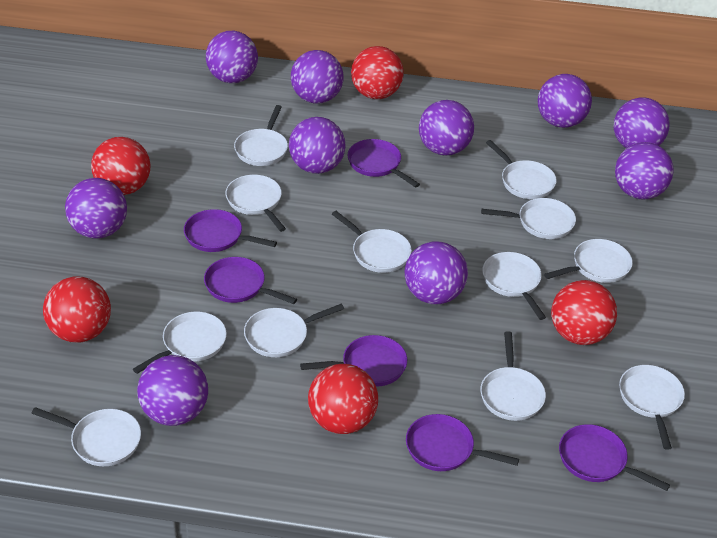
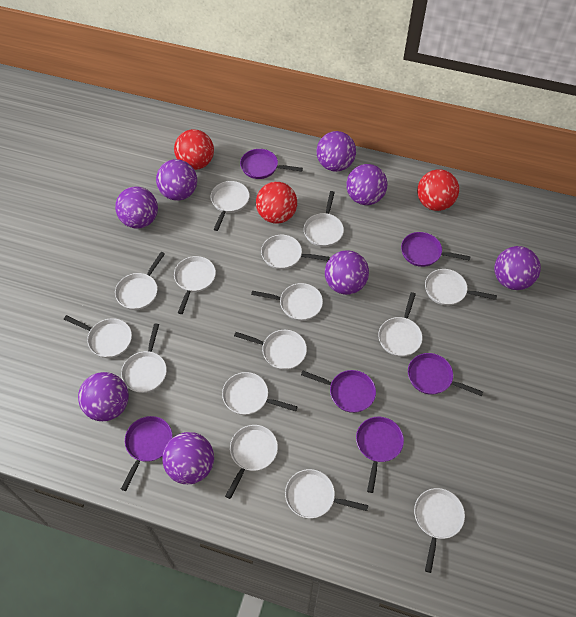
purple ball: [65,178,127,239] [137,355,208,426] [206,31,258,83] [289,117,346,174] [291,50,344,104] [405,242,468,304] [419,100,474,156] [538,74,592,128] [614,98,670,148] [615,142,674,199] = 10 -> [78,372,129,421] [115,186,158,229] [156,159,197,201] [162,432,214,484] [316,131,356,172] [325,250,369,295] [346,164,387,205] [494,246,541,290] = 8
red ball: [43,277,111,342] [91,137,151,195] [308,364,378,434] [351,46,404,99] [551,280,617,345] = 5 -> [174,129,214,170] [256,182,297,224] [417,169,459,211] = 3
white pan: [31,407,141,466] [133,312,227,374] [225,175,286,232] [234,105,288,166] [244,304,344,357] [332,211,412,273] [480,331,546,421] [481,198,576,239] [482,252,546,320] [486,140,557,199] [544,239,633,283] [619,365,685,450] = 12 -> [64,315,132,358] [115,252,165,310] [121,324,167,393] [174,256,216,314] [211,181,250,231] [222,372,298,415] [225,425,278,499] [234,330,307,370] [251,283,323,321] [261,235,329,269] [285,469,368,518] [304,191,344,247] [378,292,423,357] [414,488,465,573] [425,269,497,306] = 15

